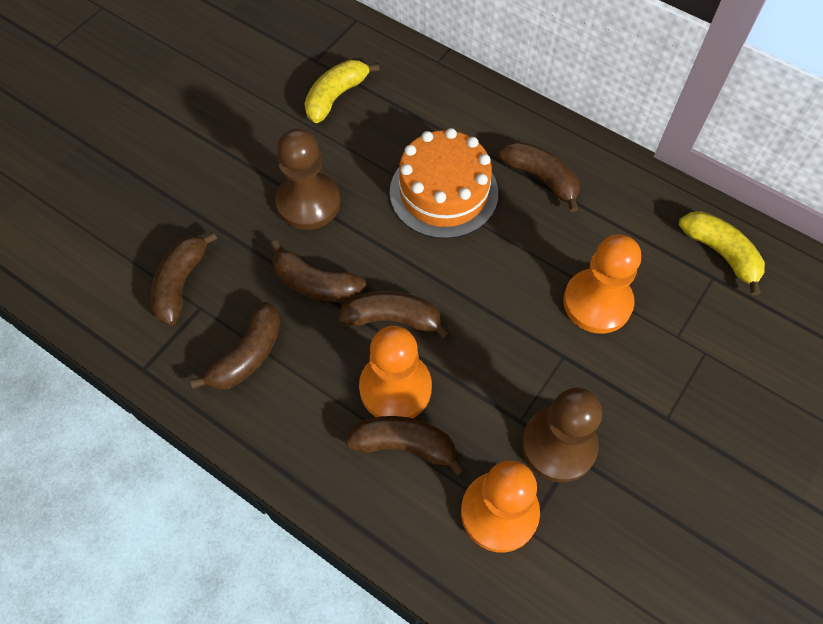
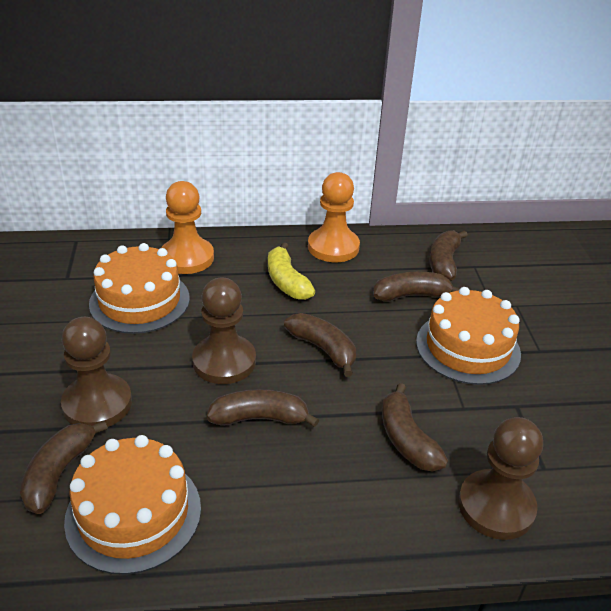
brown pawn: [275,129,340,230] [521,388,602,482] = 2 -> [61,317,132,427] [192,277,256,384] [458,417,543,540] = 3
orange cake: [390,128,498,239] = 1 -> [64,435,201,575] [89,243,190,334] [416,287,521,385] = 3
orange pawn: [359,326,432,418] [461,461,540,552] [563,234,641,334] = 3 -> [161,181,214,274] [308,172,360,262] = 2
yellow banana: [304,60,379,123] [679,211,765,296] = 2 -> [268,242,315,300] = 1

